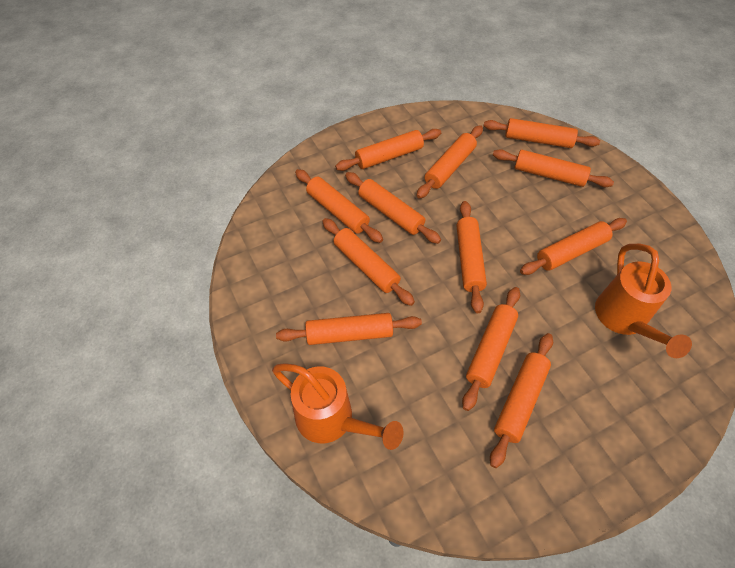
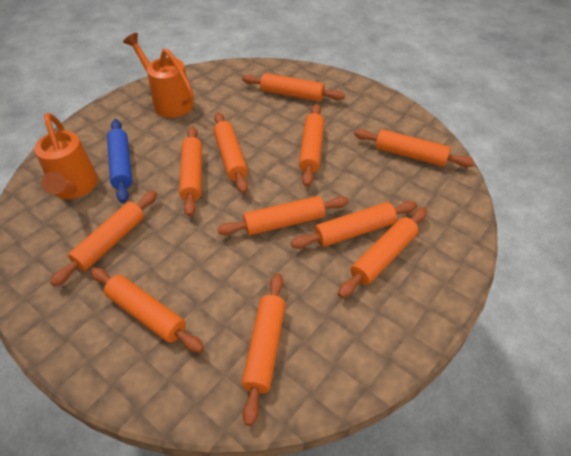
blue rolling pin: none = 0 -> [107,119,132,203] = 1
orange rolling pin: [276,313,422,345] [295,169,383,243] [322,218,415,306] [335,129,441,171] [345,172,441,244] [416,125,483,199] [457,201,487,313] [462,287,520,411] [484,118,600,148] [490,333,553,468] [493,149,614,187] [520,218,627,275] = 12 -> [50,191,157,287] [91,267,204,353] [179,126,202,217] [213,112,248,194] [217,196,349,235] [242,73,345,102] [242,273,286,426] [291,201,417,249] [299,104,324,187] [338,208,427,298] [354,129,475,167] = 11

